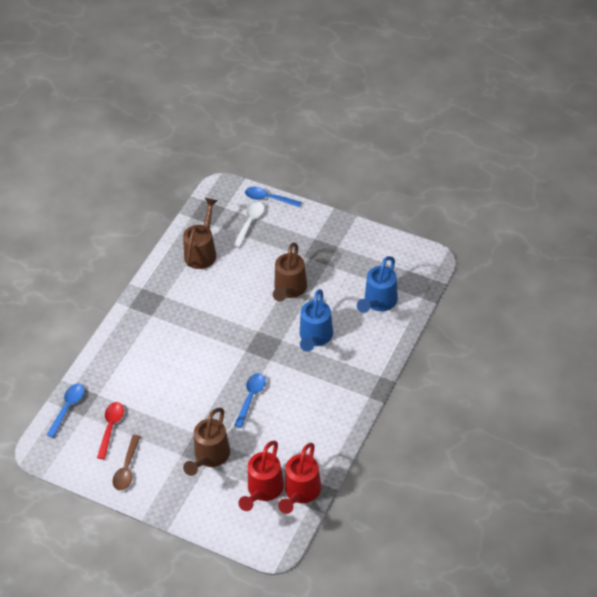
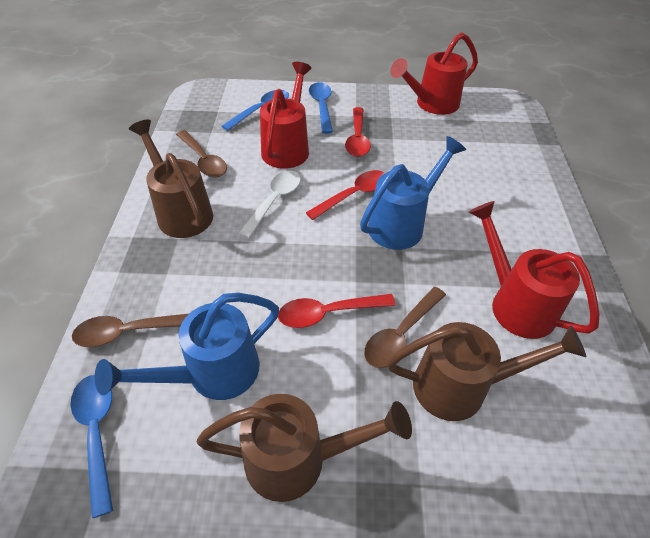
brown spoon: [112,435,141,490] = 1 -> [72,313,190,347] [176,130,227,177] [364,287,446,368] = 3
red spoon: [97,402,124,459] = 1 -> [278,294,396,328] [306,170,385,220] [345,107,371,157] = 3
red watering can: [238,441,284,511] [278,443,321,514] = 2 -> [260,62,312,169] [390,32,478,115] [469,201,600,339] = 3

